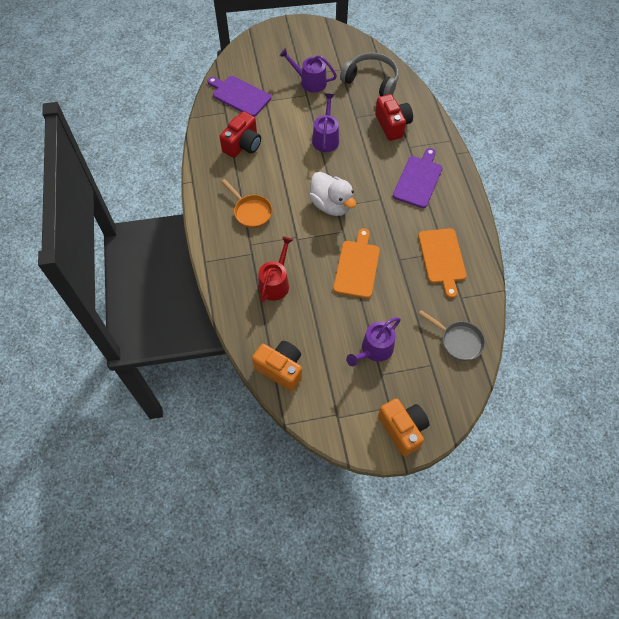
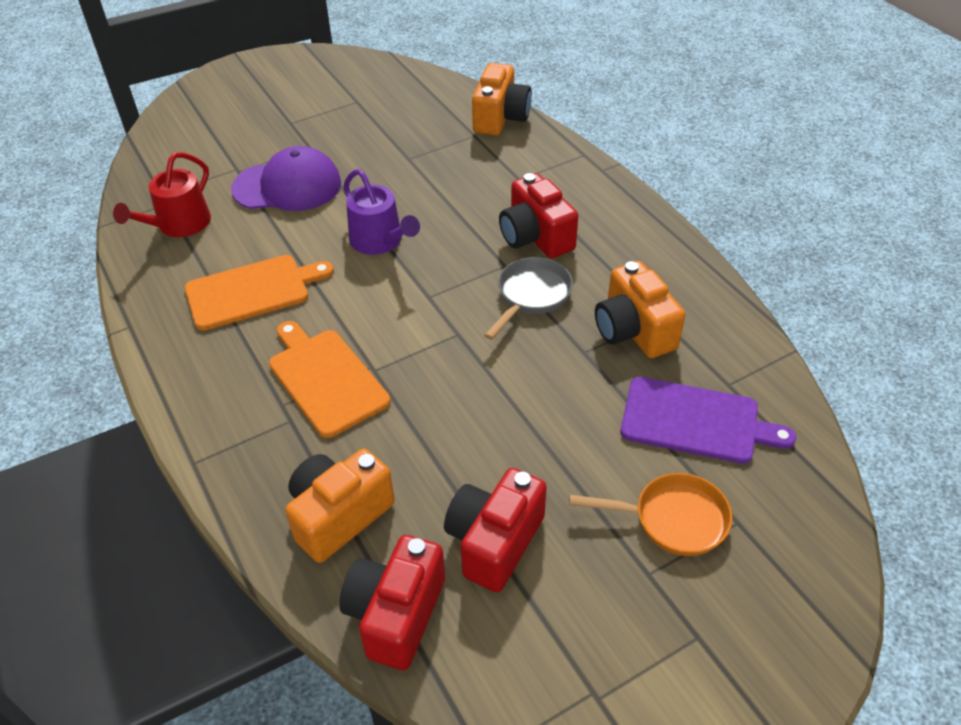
grey headphones: [340,52,399,96] = 1 -> none = 0
orange camera: [252,341,302,391] [378,398,429,456] = 2 -> [285,449,395,563] [472,63,532,136] [595,261,685,358] = 3
purple cap: none = 0 -> [231,146,341,211] = 1
purple cutting board: [207,76,271,117] [393,148,442,208] = 2 -> [620,377,796,464] = 1
purple watering can: [279,48,337,93] [312,93,339,152] [346,317,401,366] = 3 -> [343,169,420,255] = 1
red camera: [219,111,261,158] [375,94,413,141] = 2 -> [339,535,445,670] [444,468,547,593] [499,173,578,258] = 3
white duck: [309,172,356,216] = 1 -> none = 0

